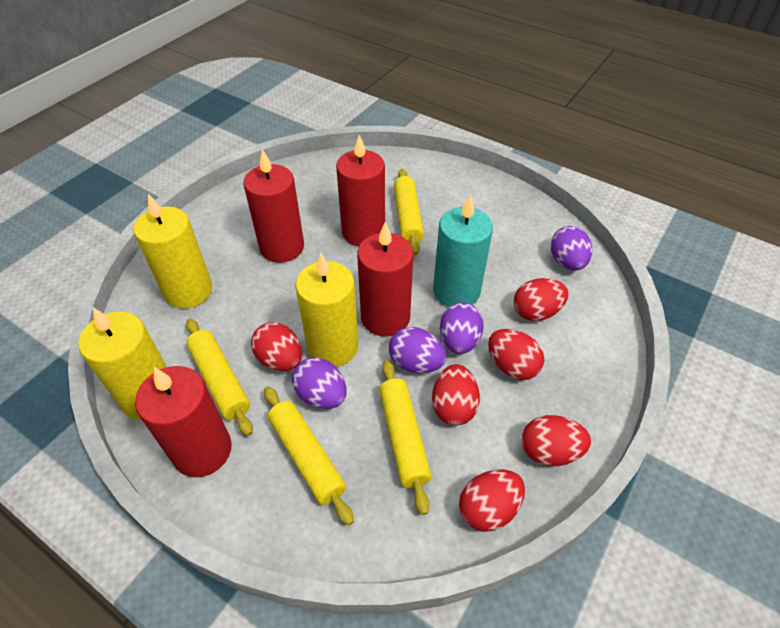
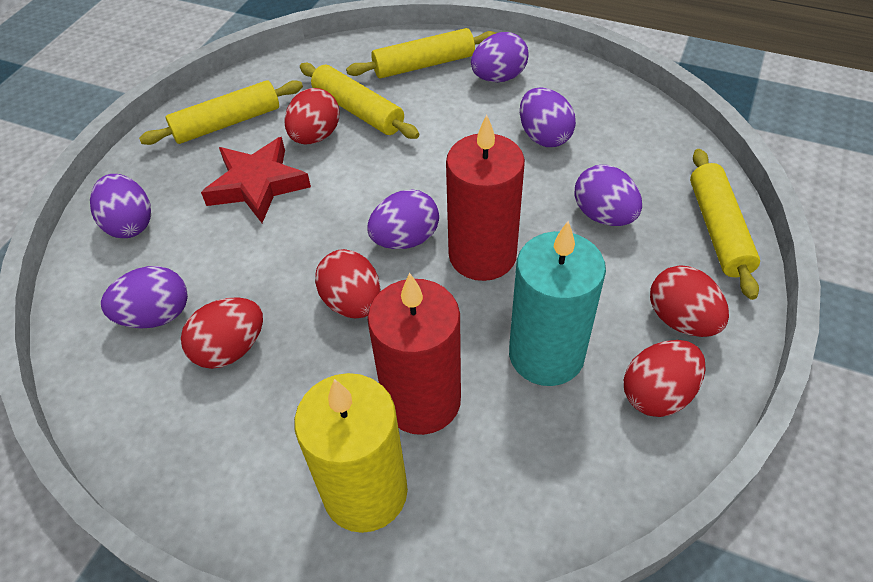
purple egg: [292,357,347,409] [389,327,447,373] [440,302,484,354] [551,226,592,270] = 4 -> [90,174,151,238] [101,266,188,328] [367,189,439,249] [471,32,529,82] [520,87,576,147] [574,165,642,226] = 6
red candle: [135,366,232,477] [243,149,304,263] [336,135,385,246] [357,222,413,336] = 4 -> [367,273,461,435] [446,114,525,281] = 2
red egg: [251,322,302,371] [432,364,480,426] [459,469,525,532] [488,329,544,380] [514,278,568,321] [522,415,591,466] = 6 -> [181,297,263,369] [285,88,340,144] [315,249,381,319] [624,340,706,417] [650,265,729,337] = 5
red star: none = 0 -> [201,137,311,223] = 1
yellow candle: [78,307,167,420] [133,194,212,309] [295,253,358,367] = 3 -> [294,373,408,533] = 1

